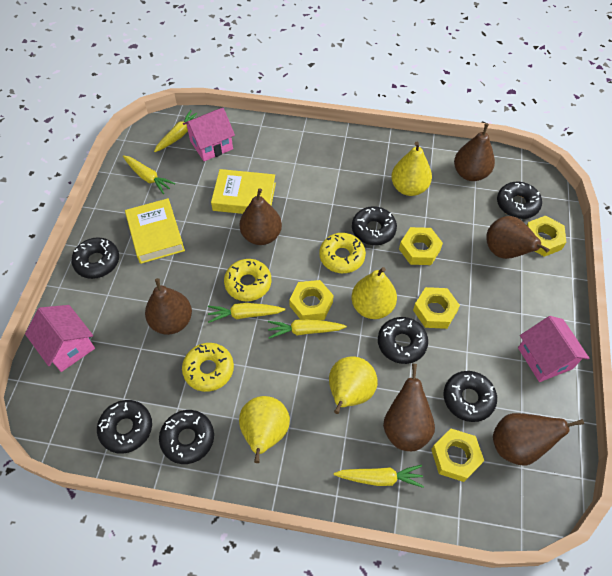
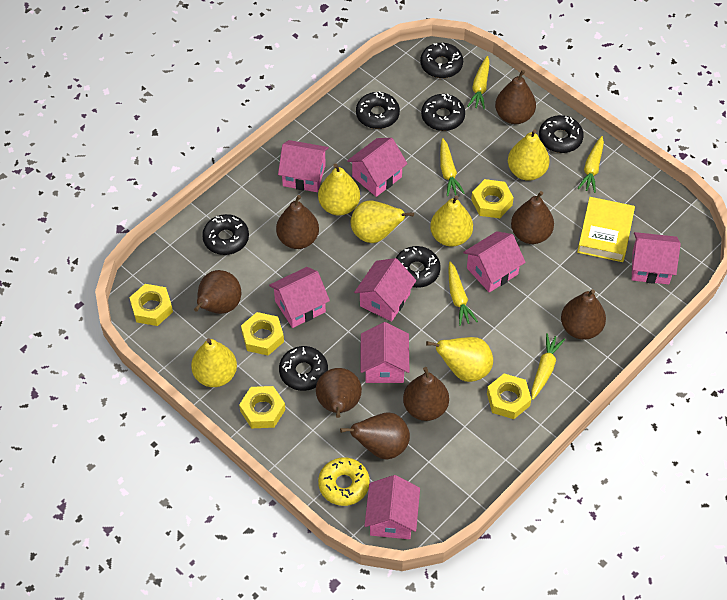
brown pear: [145,278,192,335] [239,188,282,245] [383,364,435,451] [454,123,495,181] [486,216,550,259] [493,413,584,466] = 6 -> [194,270,241,314] [276,195,319,249] [316,368,362,418] [340,413,410,459] [403,367,449,421] [495,70,536,124] [511,191,554,244] [561,289,606,340] = 8
pink house: [25,305,95,372] [183,108,235,161] [518,316,590,382] = 3 -> [269,267,330,328] [278,140,329,192] [347,138,408,197] [354,258,416,322] [361,322,409,383] [364,475,420,539] [463,231,526,293] [632,232,681,284] = 8
yellow book: [125,198,185,264] [211,169,276,214] = 2 -> [577,197,635,262] = 1
yellow donut: [182,343,234,392] [224,259,271,301] [319,233,366,273] = 3 -> [318,457,370,506] = 1
yellow pear: [239,396,290,463] [329,356,378,414] [352,267,397,319] [391,142,432,196] = 4 -> [191,338,237,387] [318,163,360,216] [351,200,414,243] [426,337,493,382] [430,196,473,247] [508,129,550,181] = 6

